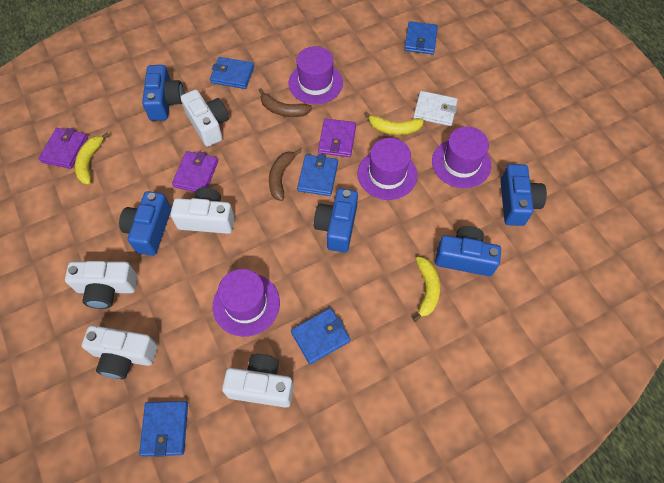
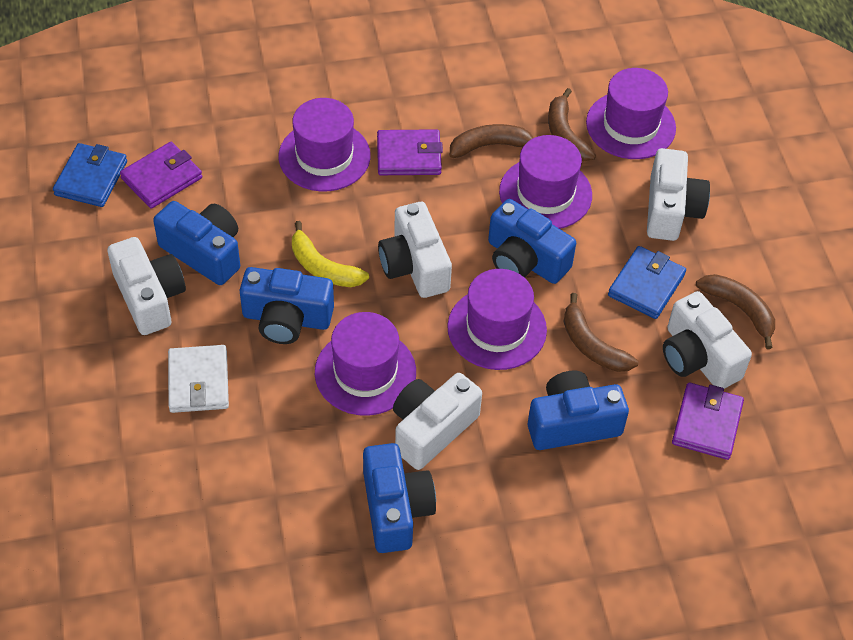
blue wallet: [139,401,188,457] [210,57,254,89] [291,308,350,364] [297,154,338,196] [404,21,438,54] = 5 -> [53,143,127,207] [608,246,686,319] = 2
brown banana: [259,88,312,117] [269,149,302,201] = 2 -> [450,124,533,158] [548,88,596,161] [563,293,638,372] [696,274,775,349] = 4
purple hat: [213,269,280,337] [288,46,343,104] [358,138,417,200] [432,127,491,188] = 4 -> [279,98,371,191] [315,312,416,416] [447,269,547,370] [499,135,592,229] [586,68,676,159] = 5
yellow banana: [75,133,110,185] [364,112,424,135] [413,256,440,322] = 3 -> [292,221,369,287] = 1

